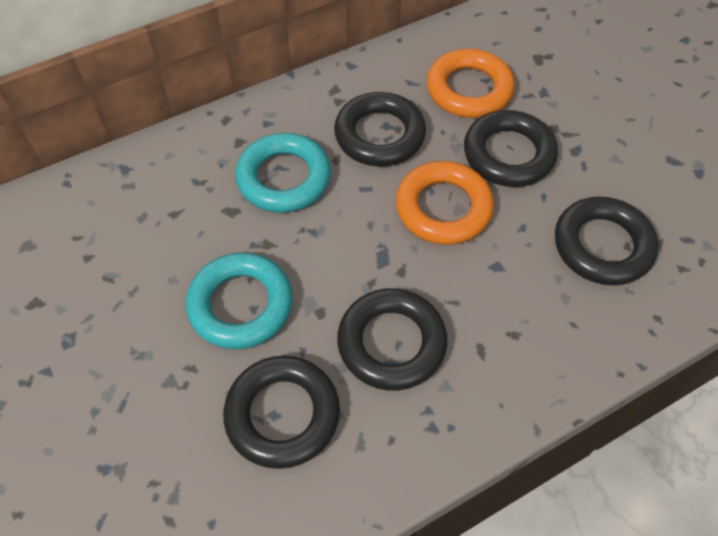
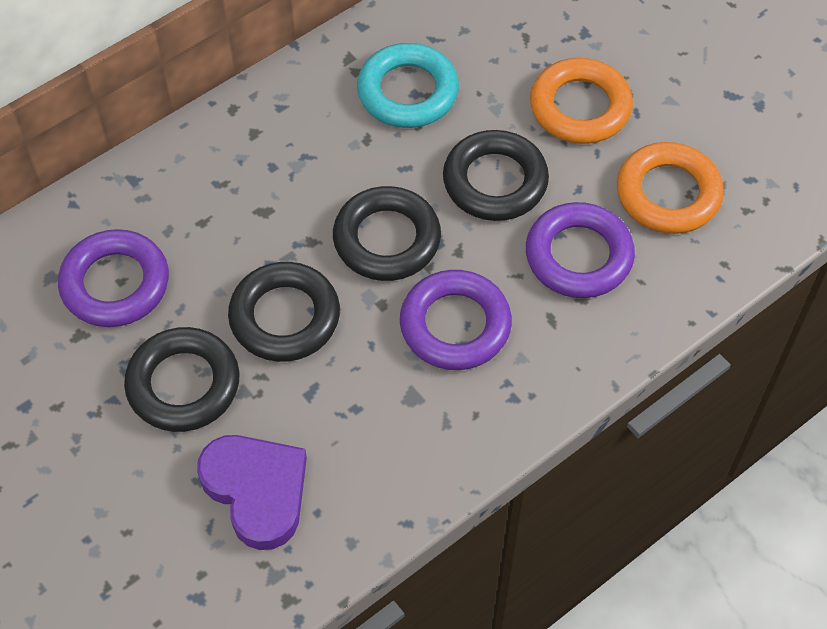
black ring: [223,356,340,469] [334,92,426,166] [337,288,448,391] [464,110,558,187] [555,196,659,285] = 5 -> [124,327,240,432] [228,262,340,362] [333,186,441,281] [443,130,549,221] = 4
purple heart: none = 0 -> [197,435,307,550] = 1
purple ring: none = 0 -> [58,229,169,327] [400,270,512,370] [526,202,635,298] = 3
turquoise ring: [185,252,293,349] [235,133,331,213] = 2 -> [357,43,459,128] = 1

